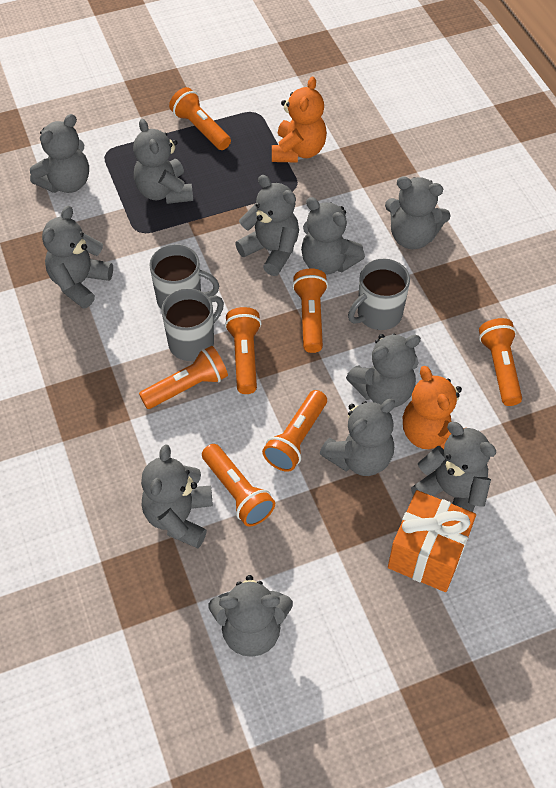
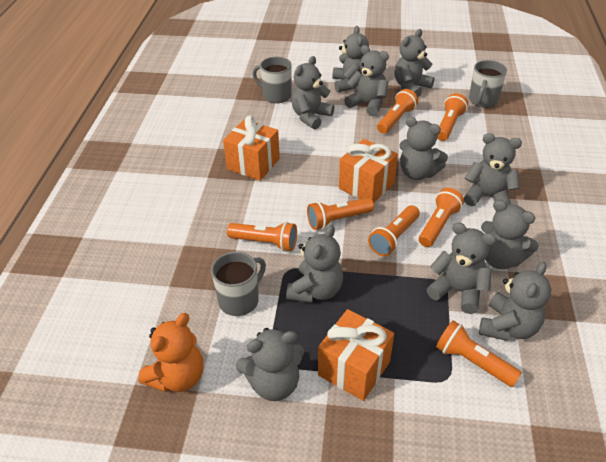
orange gift: [388,490,476,592] = 1 -> [223,115,280,181] [318,309,394,401] [339,139,398,203] = 3
orange teddy bear: [272,77,327,163] [403,366,462,449] = 2 -> [138,313,203,392] = 1

